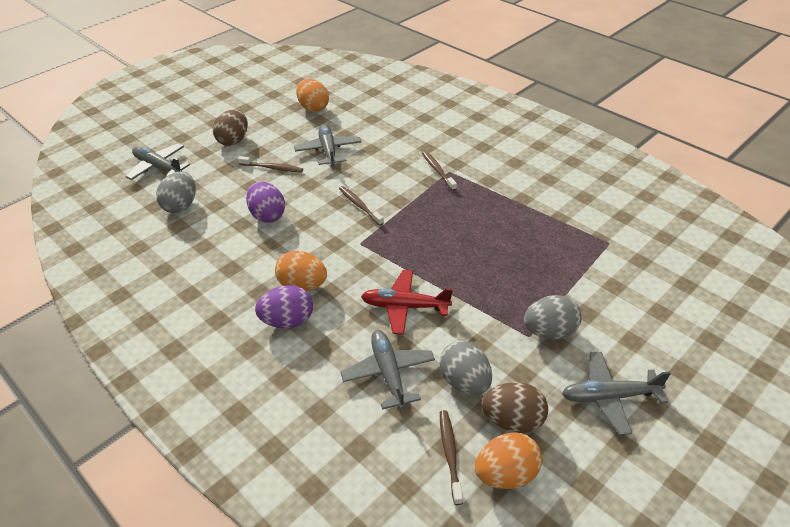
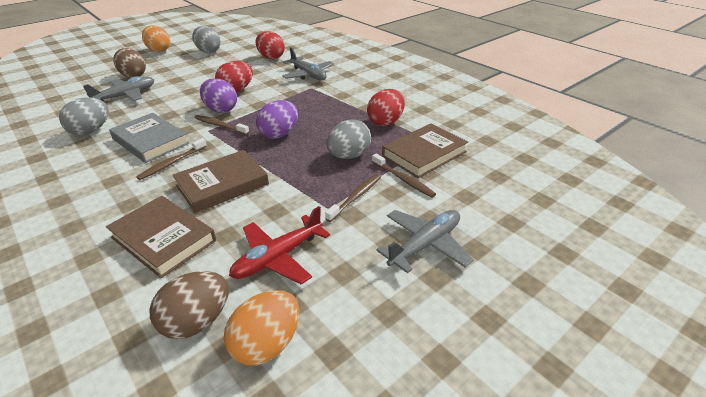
brown book: none = 0 -> [106,196,216,278] [172,150,269,213] [382,123,468,178] = 3
grey book: none = 0 -> [109,113,189,163] = 1
grey plane: [126,143,190,180] [294,124,361,166] [341,330,435,410] [562,352,671,435] = 4 -> [83,76,154,102] [282,47,334,80] [376,210,473,273] = 3
orange egg: [275,251,327,291] [296,79,329,112] [475,432,542,489] = 3 -> [142,25,170,53] [224,290,299,366] = 2
red egg: none = 0 -> [215,61,253,92] [255,31,285,59] [367,89,405,126] = 3

